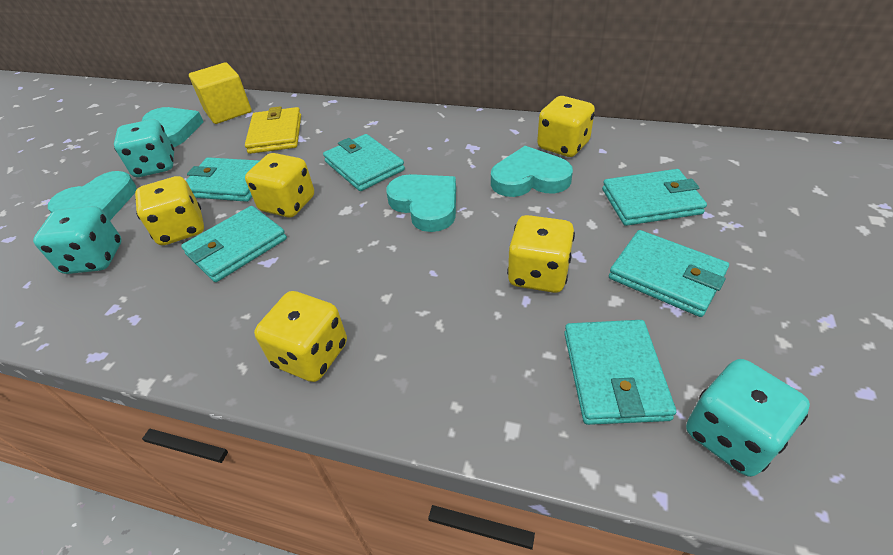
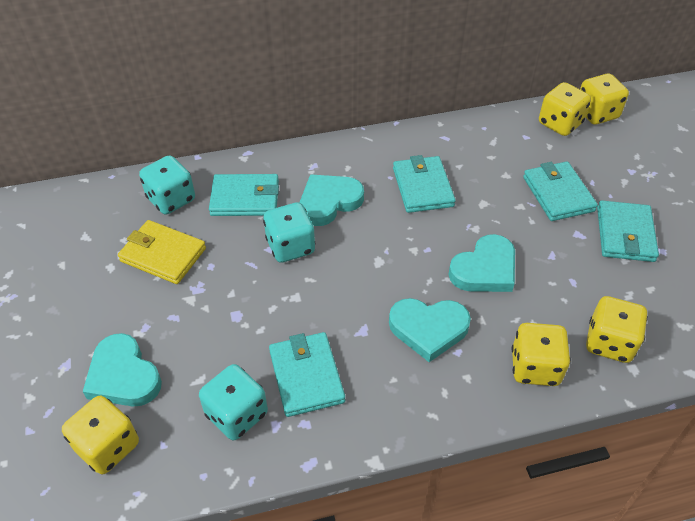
turquoise wallet: [181,206,287,282] [186,157,260,202] [323,134,405,191] [564,320,676,425] [602,169,707,226] [609,230,729,317] = 6 -> [209,174,279,216] [269,332,345,417] [393,155,456,213] [523,161,598,221] [597,200,659,262] = 5
yellow cube: [189,62,252,124] = 1 -> none = 0

